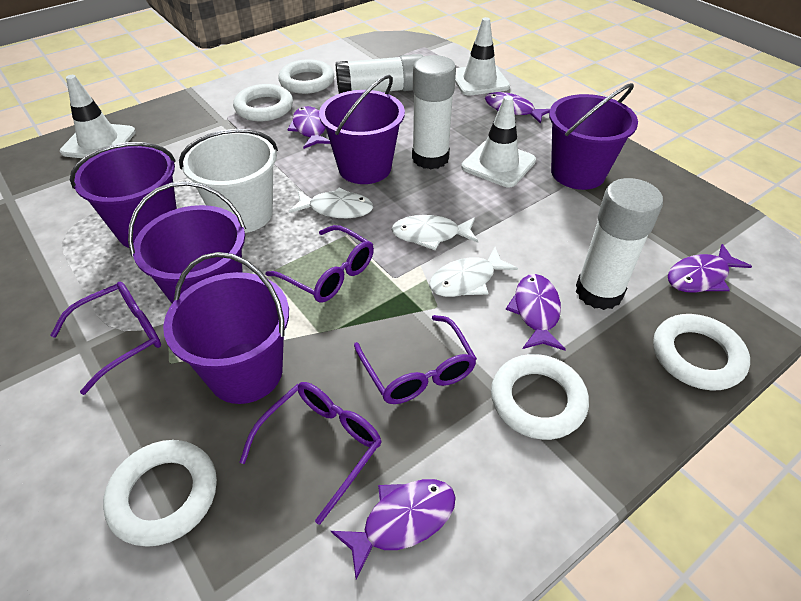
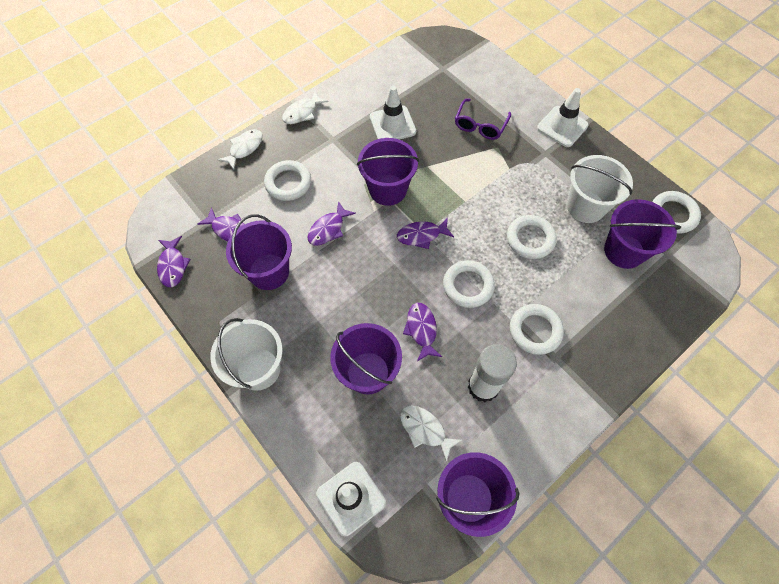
purple glasses: [50,282,161,395] [239,382,382,525] [265,225,374,302] [354,315,477,404] = 4 -> [455,99,511,140] = 1
white bucket: [179,129,278,233] = 1 -> [210,318,283,391] [567,155,633,223] = 2
white glue stick: [336,54,424,94] [412,55,456,169] [576,178,663,310] = 3 -> [468,344,517,402] = 1

